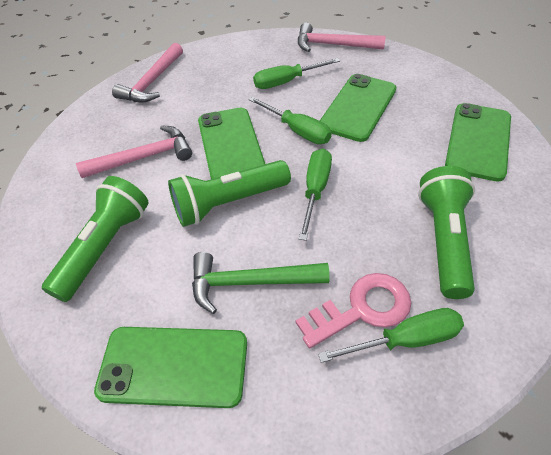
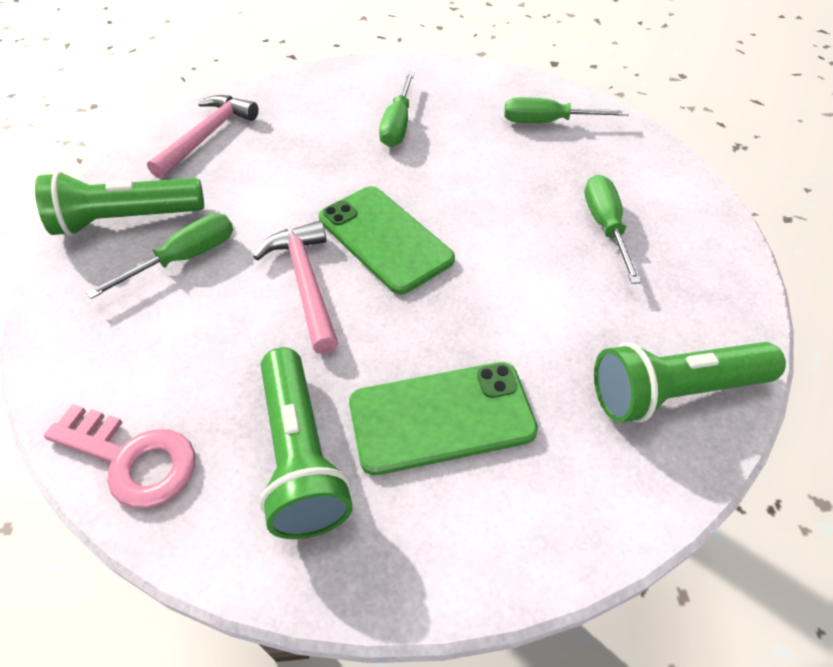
green hammer: [192,252,330,314] = 1 -> none = 0
green phone: [94,327,247,408] [198,108,265,179] [320,74,396,142] [445,103,511,182] = 4 -> [319,186,455,294] [349,362,538,475] = 2
pink hammer: [76,125,192,178] [112,43,183,102] [298,23,386,52] = 3 -> [147,95,259,179] [254,221,338,354] = 2

